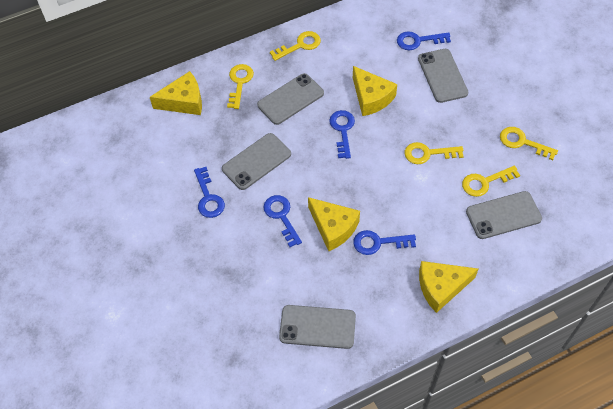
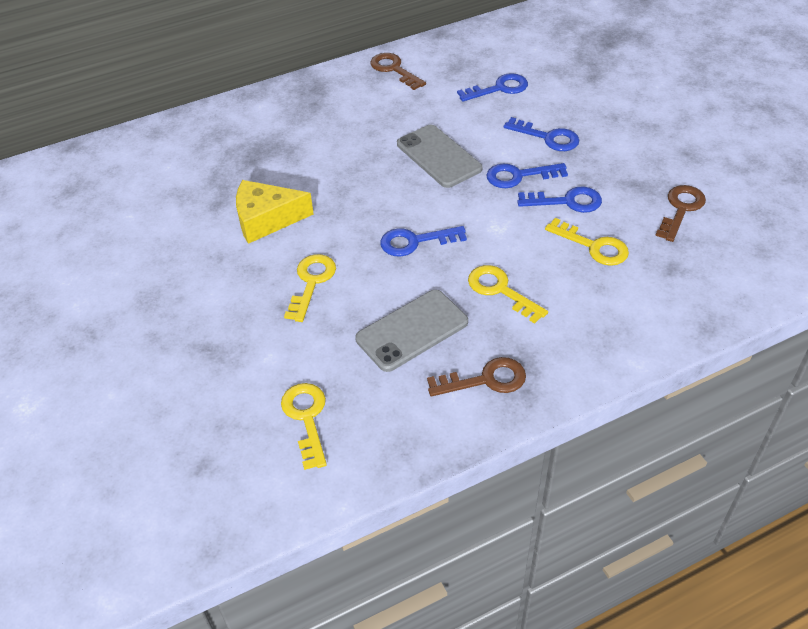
brown key: none = 0 -> [370,53,426,90] [427,357,526,396] [655,185,706,242] = 3
grey phone: [222,133,291,190] [257,73,324,125] [279,305,356,349] [418,49,468,103] [466,191,542,239] = 5 -> [355,290,468,372] [397,125,482,188] = 2
yellow cheese: [150,71,202,115] [308,197,360,251] [353,66,397,116] [419,261,478,313] = 4 -> [236,180,314,244] = 1
yellow key: [227,64,254,109] [270,31,321,61] [405,142,464,164] [462,166,520,197] [500,127,558,160] = 5 -> [281,383,327,470] [284,254,336,322] [468,265,548,324] [545,218,629,266] = 4

